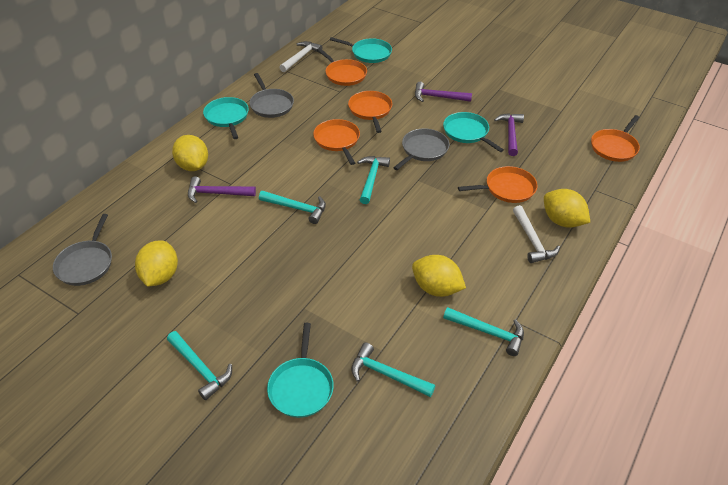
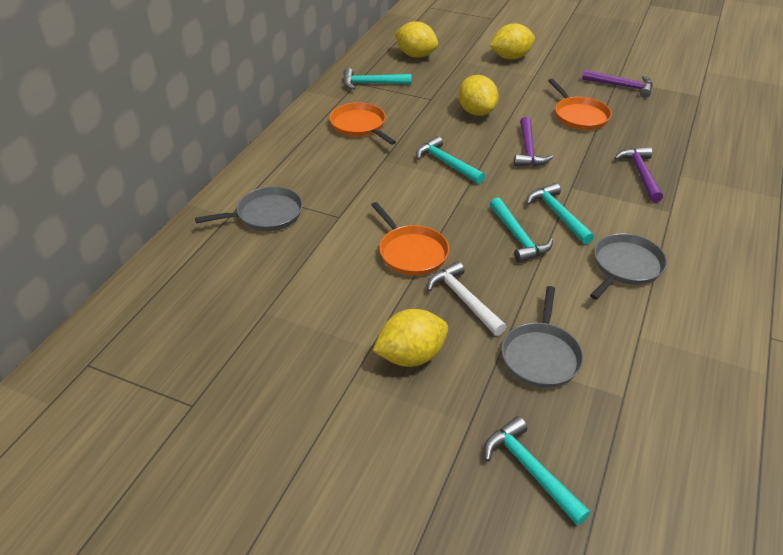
orange pan: [313,119,360,165] [317,48,367,86] [348,91,392,133] [458,166,538,203] [591,115,640,162] = 5 -> [330,103,396,145] [371,202,449,275] [548,79,612,130] = 3
turquoise pan: [203,97,249,139] [267,323,334,418] [330,37,392,63] [443,112,504,152] = 4 -> none = 0
white hammer: [279,41,322,72] [513,205,560,263] = 2 -> [427,261,506,336] = 1

